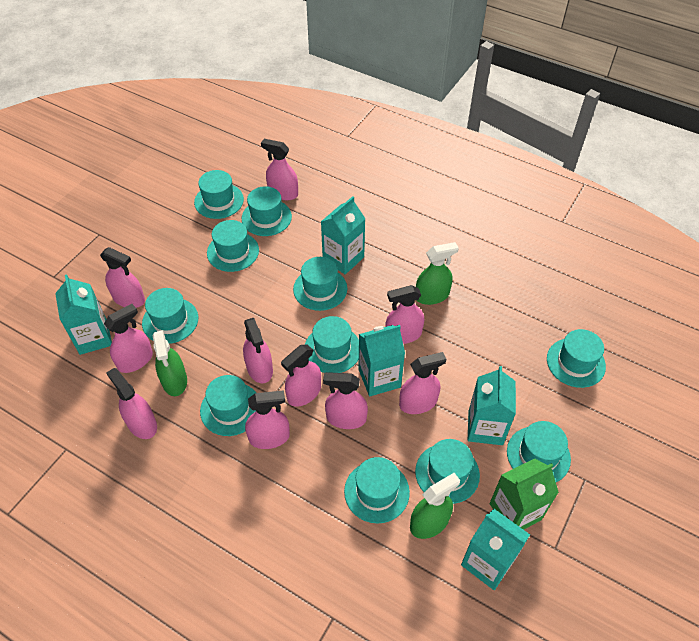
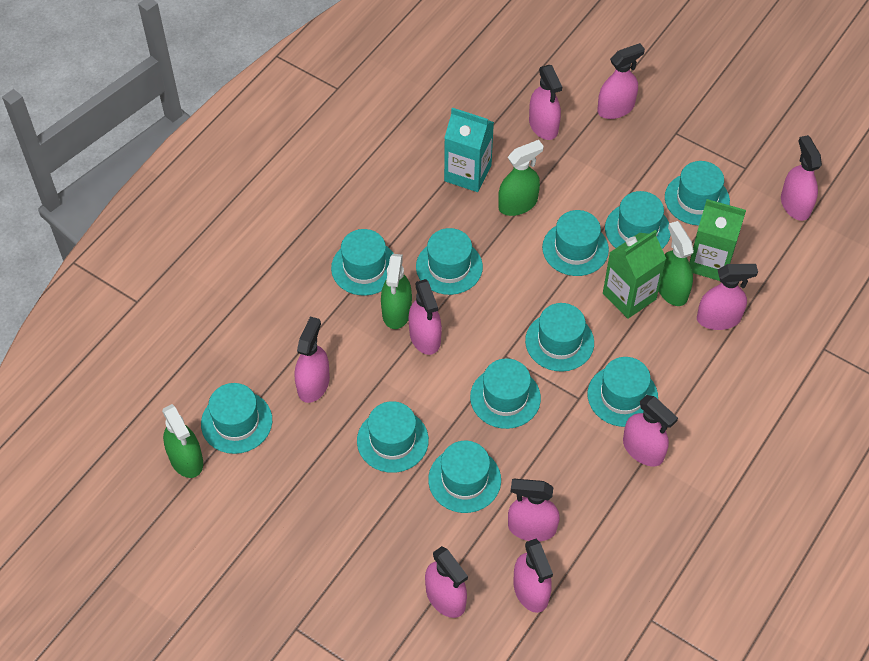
green carton: [490,459,559,530] = 1 -> [603,230,666,319] [689,199,746,281] = 2
green spray bottle: [153,330,187,396] [410,473,460,539] [416,242,459,305] = 3 -> [162,404,203,478] [381,254,412,329] [498,140,544,216] [659,221,694,306] = 4
turquoise carton: [55,275,112,355] [321,196,365,274] [358,325,405,396] [461,509,530,590] [468,366,516,445] = 5 -> [444,108,494,192] = 1

